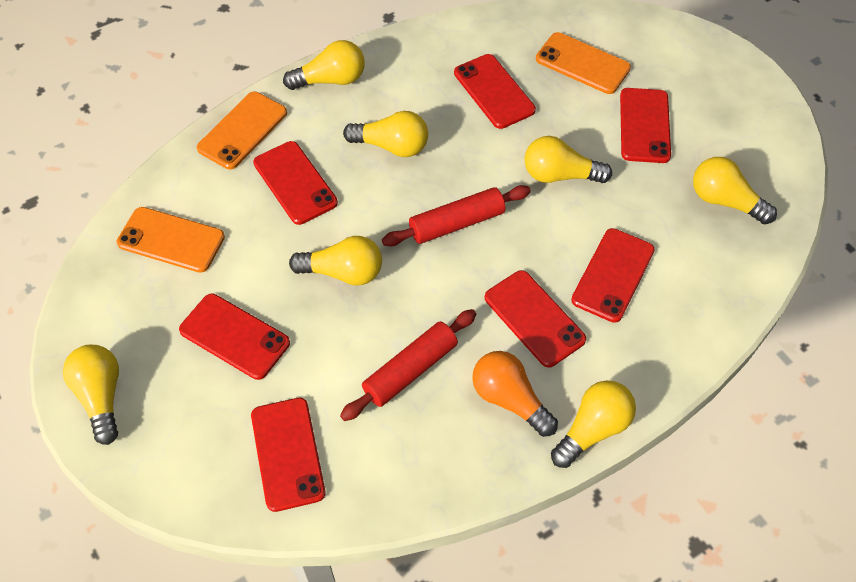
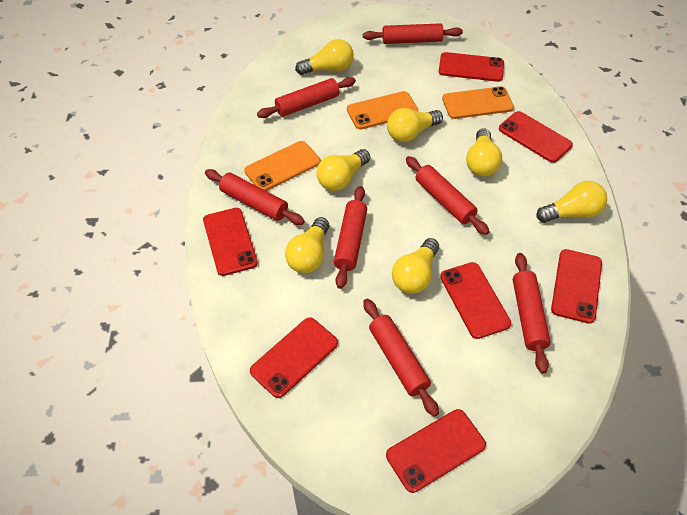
orange light bulb: [472,351,558,437] = 1 -> none = 0
red rolling pin: [340,309,476,421] [382,185,531,246] = 2 -> [205,169,305,225] [257,77,356,118] [334,186,367,289] [363,23,463,44] [363,298,439,417] [406,156,490,235] [513,253,551,374] = 7

